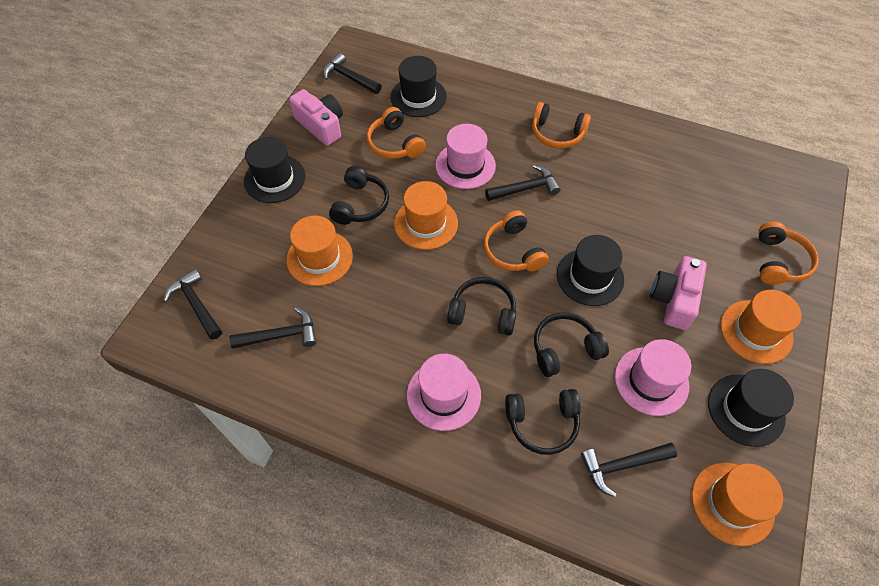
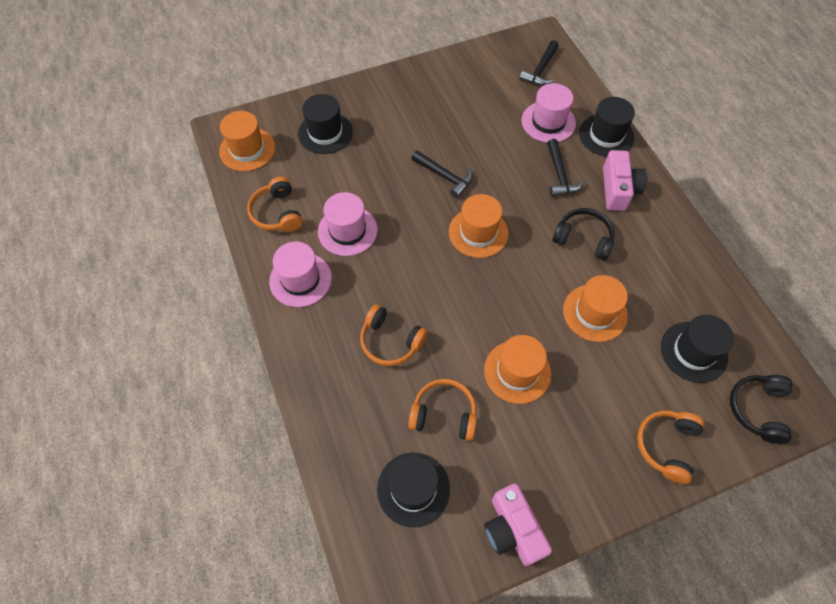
black hammer: [163,269,222,340] [229,307,317,348] [323,53,382,94] [485,165,561,201] [581,443,677,497] = 5 -> [411,151,473,198] [519,40,559,85] [547,139,585,197] = 3
black headphones: [329,166,389,225] [447,277,516,336] [505,389,581,455] [534,312,609,377] = 4 -> [553,208,614,261] [730,375,793,444] = 2

